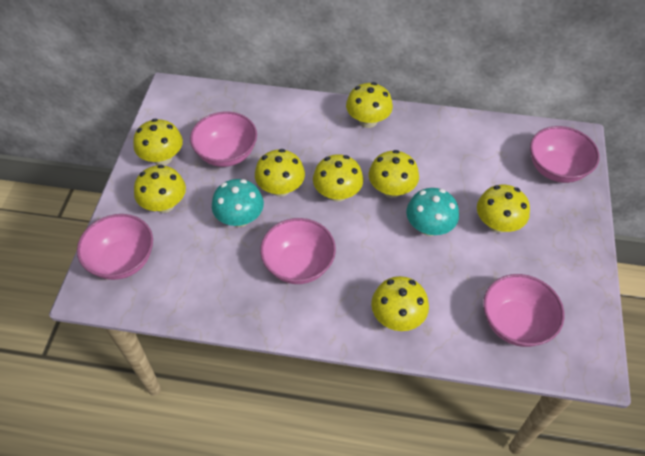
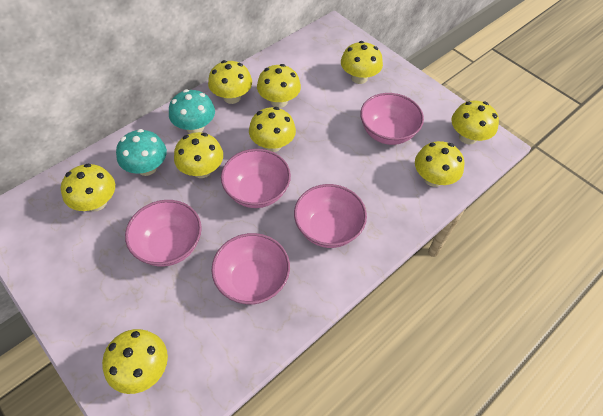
yellow mushroom: [133,119,183,165] [134,165,186,213] [255,149,305,197] [313,154,363,202] [346,82,393,128] [369,150,419,198] [371,276,429,331] [477,185,530,233] = 8 -> [61,163,115,211] [102,329,168,394] [174,132,223,178] [208,60,252,104] [249,107,296,152] [257,64,301,108] [341,41,383,84] [415,141,465,187] [451,101,499,144] = 9

